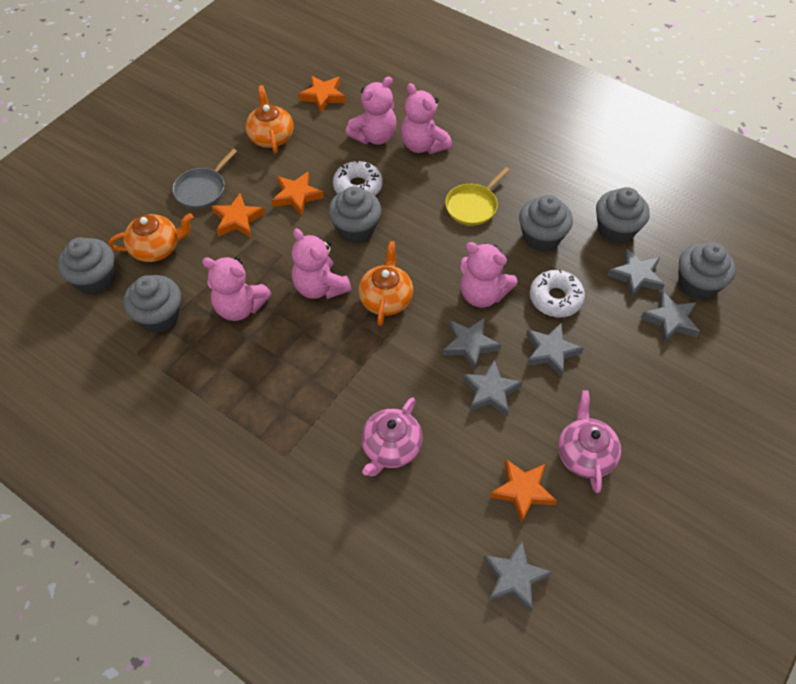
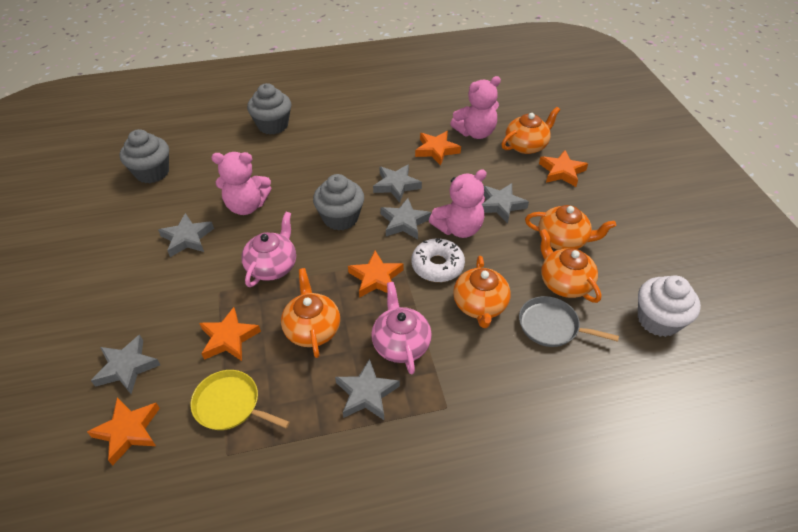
grey cupcake: [57,237,115,295] [123,275,181,333] [328,186,381,243] [519,195,573,252] [596,187,650,244] [678,243,736,300] = 6 -> [120,129,169,183] [247,83,291,134] [313,174,364,231] = 3
orange star: [211,193,265,237] [272,172,324,216] [298,76,346,114] [490,459,557,523] = 4 -> [87,398,160,465] [199,307,261,361] [348,251,403,298] [415,131,461,166] [539,150,588,187] = 5
orange teapot: [108,213,193,262] [245,85,294,153] [358,241,413,326] = 3 -> [281,268,340,358] [453,256,511,328] [502,107,560,154] [525,205,616,250] [540,229,601,303] = 5
pink teddy bear: [202,256,272,321] [292,228,351,299] [345,76,397,145] [401,83,452,154] [460,242,517,308] = 5 -> [211,152,271,215] [429,169,487,238] [450,76,501,139] = 3
white cupcake: none = 0 -> [638,275,701,337] = 1
white donut: [333,160,383,196] [530,269,585,317] = 2 -> [411,238,465,282] = 1

